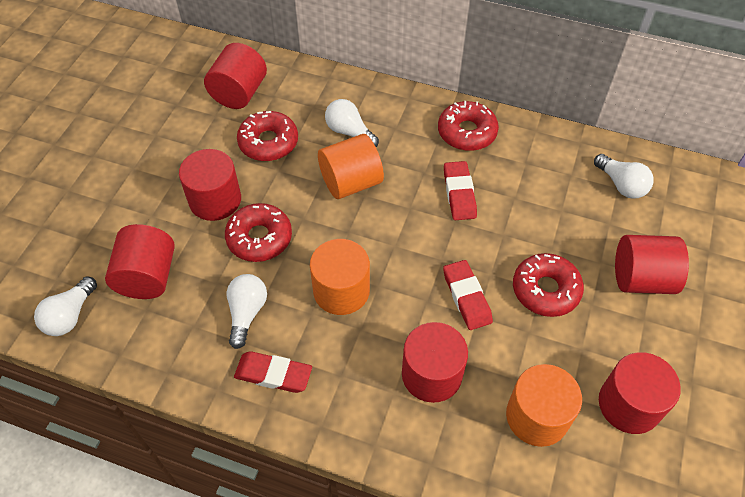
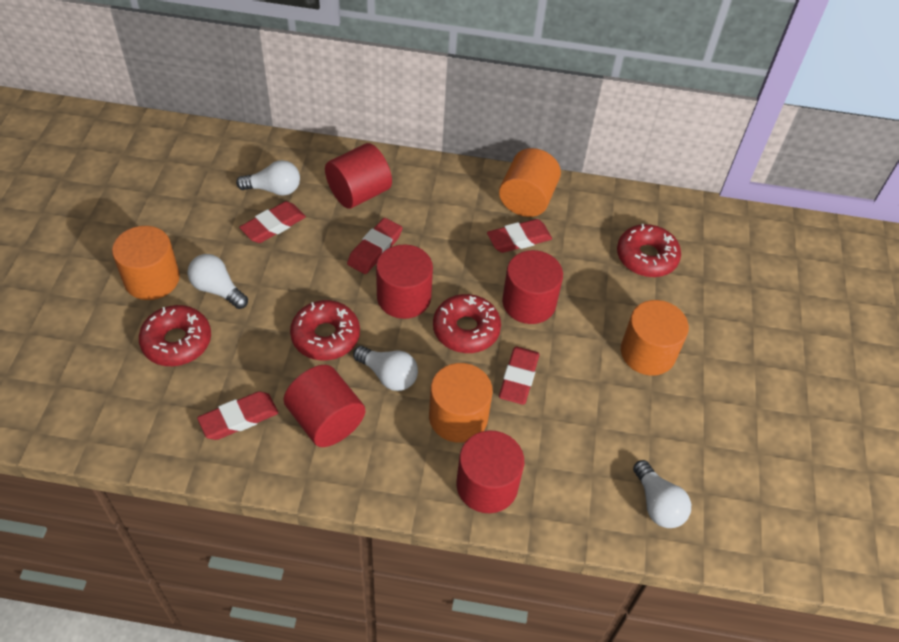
orange cylinder: [310,239,370,315] [318,134,384,199] [506,364,582,447] = 3 -> [112,226,180,300] [429,363,493,443] [499,148,561,217] [621,300,689,376] = 4
red cylinder: [105,224,175,299] [179,149,241,221] [204,43,267,109] [402,322,468,403] [599,352,681,434] [615,235,689,294] = 6 -> [284,365,365,447] [325,143,392,209] [376,244,433,319] [456,431,524,513] [502,250,563,324] = 5
red eraser: [234,351,312,393] [443,260,493,330] [444,161,477,220] = 3 -> [197,391,278,440] [239,201,306,243] [347,218,403,274] [487,219,552,253] [499,347,540,405] = 5

